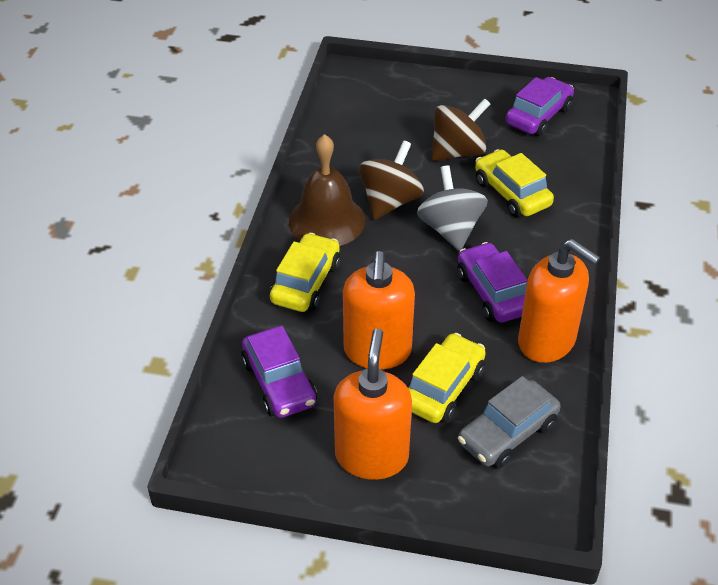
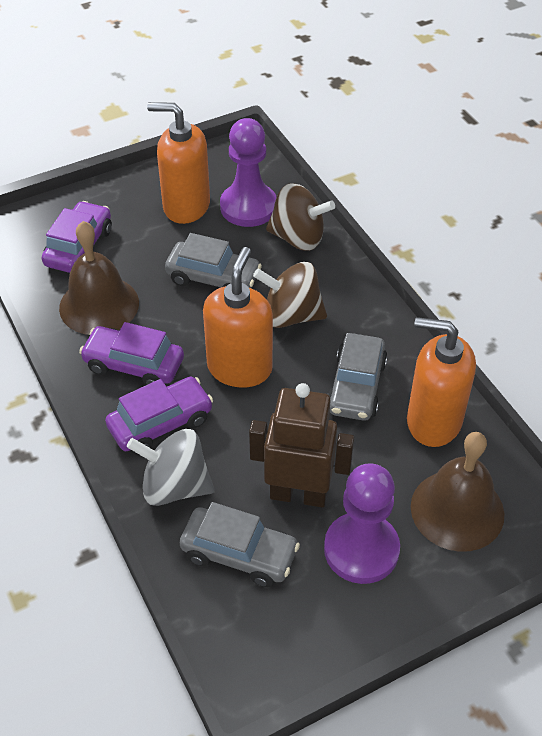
brown bell: [289,134,365,246] = 1 -> [59,221,139,335] [411,432,504,552] = 2
brown robot: none = 0 -> [249,383,354,508] = 1
grey car: [458,376,561,469] = 1 -> [165,233,262,288] [180,502,300,587] [328,333,388,421] = 3
purple pawn: none = 0 -> [220,118,277,227] [324,463,400,584] = 2
yellow car: [270,233,340,312] [407,333,486,423] [475,149,554,217] = 3 -> none = 0

